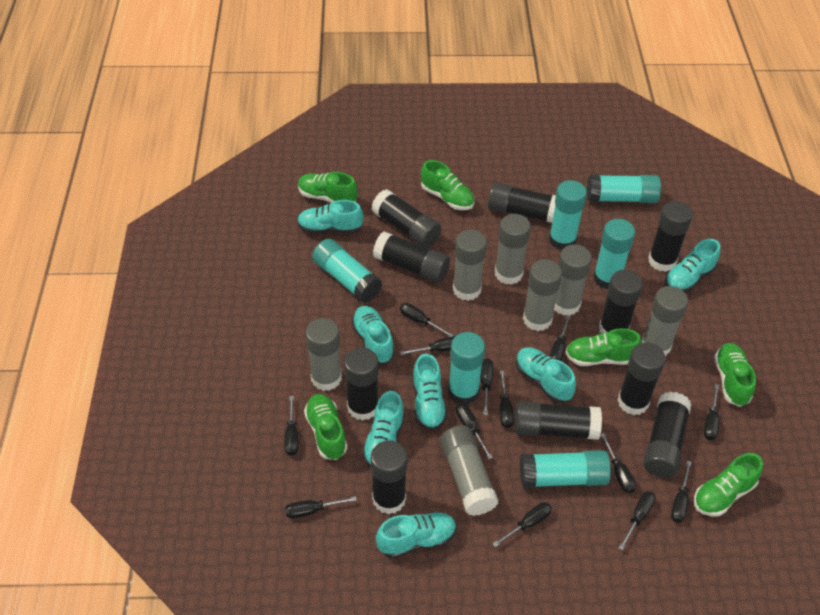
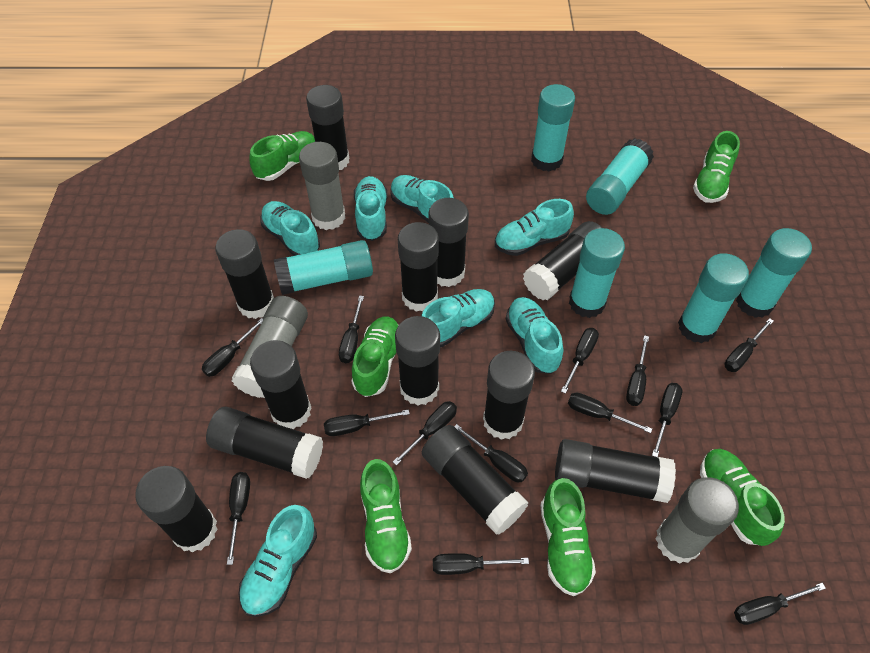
black glue stick: [344,347,379,421] [371,189,441,248] [371,440,407,514] [373,231,450,283] [488,182,556,223] [515,401,602,440] [598,270,643,334] [617,343,666,415] [644,392,691,478] [648,201,693,272] = 10 -> [135,466,218,553] [206,407,323,479] [215,229,274,319] [250,340,311,429] [306,85,349,170] [395,316,440,406] [398,222,439,312] [422,425,528,535] [429,198,469,287] [483,351,535,440] [523,221,602,301] [555,439,676,503] = 12
grey glue stick: [305,318,342,391] [440,425,499,516] [453,229,487,301] [495,214,531,285] [523,259,562,331] [554,244,592,316] [642,286,688,356] = 7 -> [231,296,308,398] [299,142,346,230] [655,477,739,564] = 3

